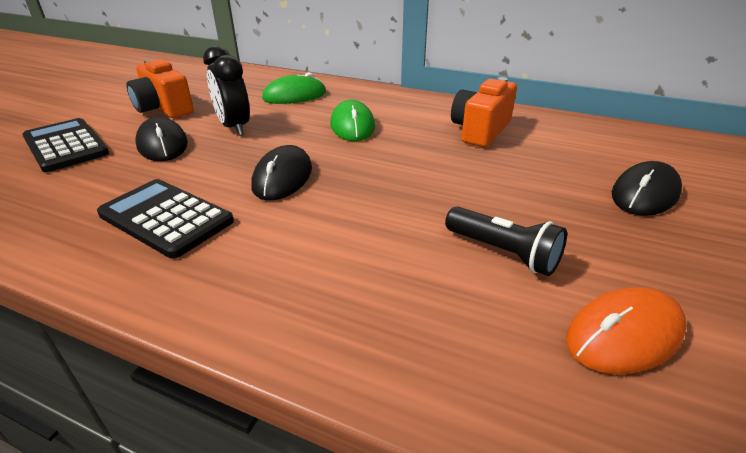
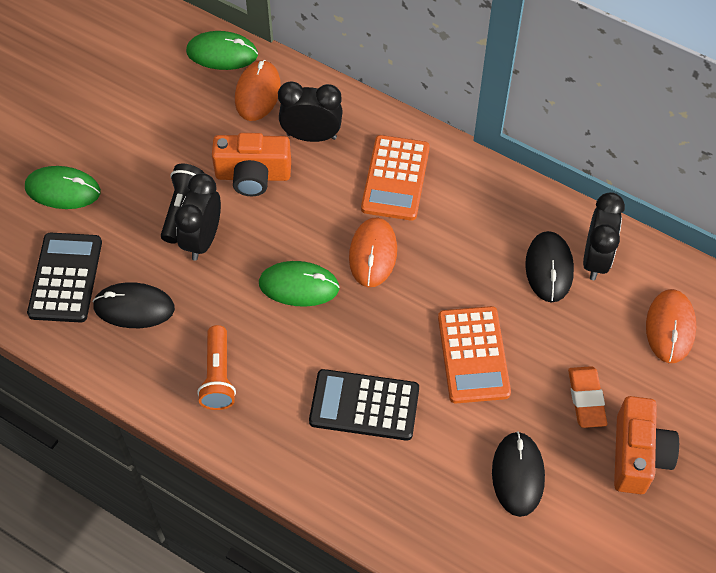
black clock: [203,45,250,136] = 1 -> [174,173,221,261] [278,82,343,142] [583,192,625,280] = 3
green mouse: [262,72,326,104] [330,100,375,141] = 2 -> [25,166,101,209] [186,31,258,70] [259,261,340,307] = 3
orange calculator: none = 0 -> [361,135,430,221] [438,306,511,403] = 2
orange eraser: none = 0 -> [568,366,607,428] = 1
orange flashlight: none = 0 -> [197,325,236,410] = 1
orange mouse: [566,287,687,374] = 1 -> [235,60,281,121] [349,217,397,287] [646,289,696,363] = 3

